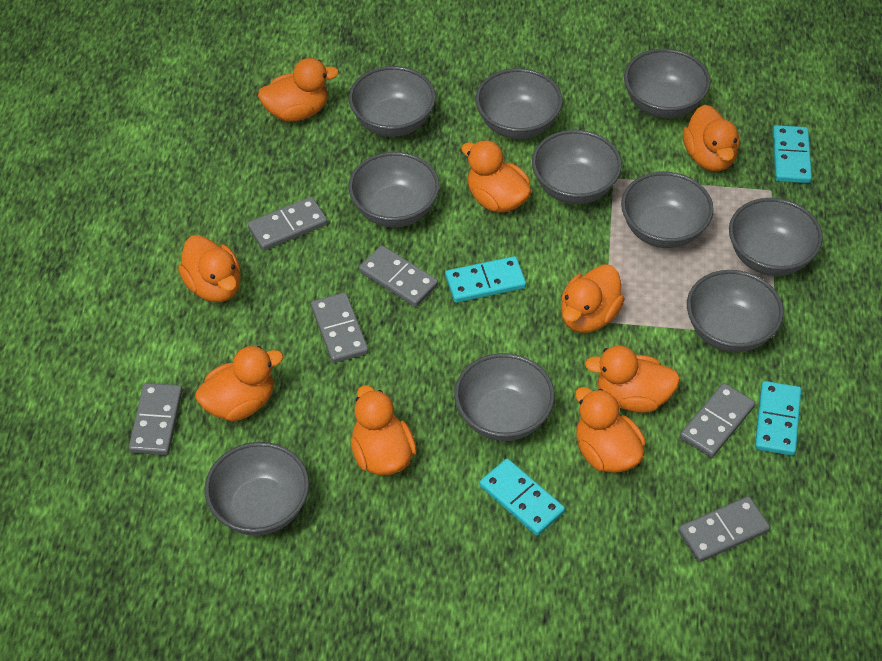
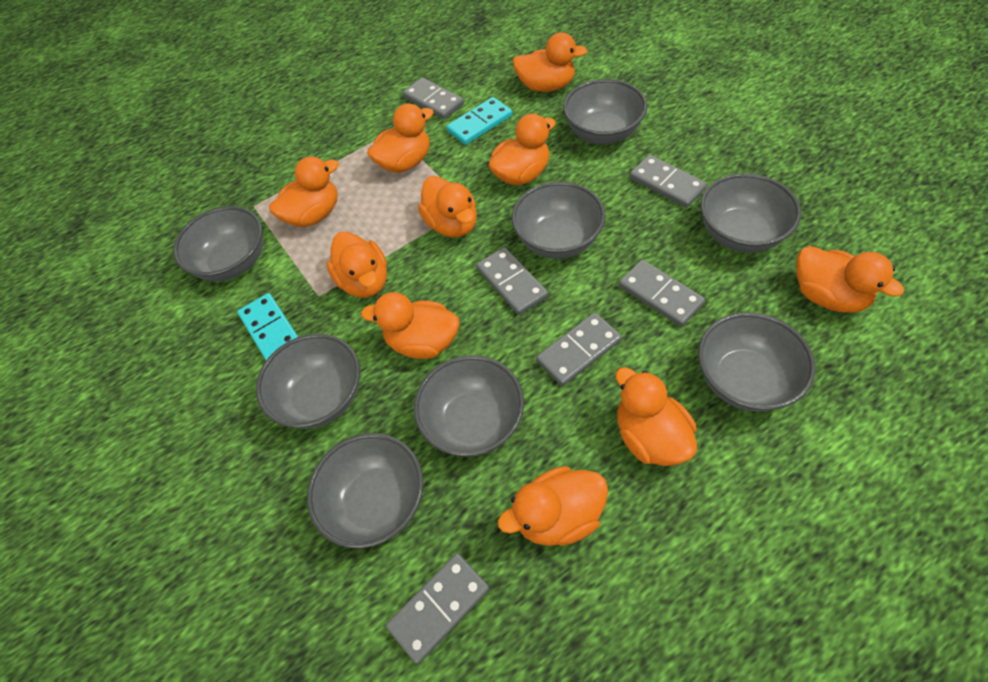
grey bowl: [205,442,309,536] [349,66,436,137] [349,152,440,227] [454,353,555,441] [475,68,562,139] [532,130,622,204] [621,172,714,248] [624,49,711,118] [687,270,784,352] [729,198,823,276] = 10 -> [173,206,263,281] [256,334,360,429] [307,433,423,549] [414,355,524,457] [512,182,606,259] [563,79,647,144] [698,312,816,412] [700,173,801,253] = 8
orange duck: [178,235,241,302] [195,346,283,421] [258,58,339,121] [351,385,417,476] [461,140,531,213] [561,264,625,333] [575,387,646,473] [585,345,680,413] [683,105,739,171] = 9 -> [269,156,339,227] [326,231,387,298] [361,292,459,359] [367,103,434,173] [418,176,477,237] [488,114,556,185] [498,466,608,546] [512,32,587,92] [616,367,697,466] [796,246,904,313] = 10
turquoise domino: [445,256,526,303] [479,458,565,536] [755,381,801,456] [773,125,812,183] = 4 -> [237,293,298,360] [447,97,512,145] = 2

